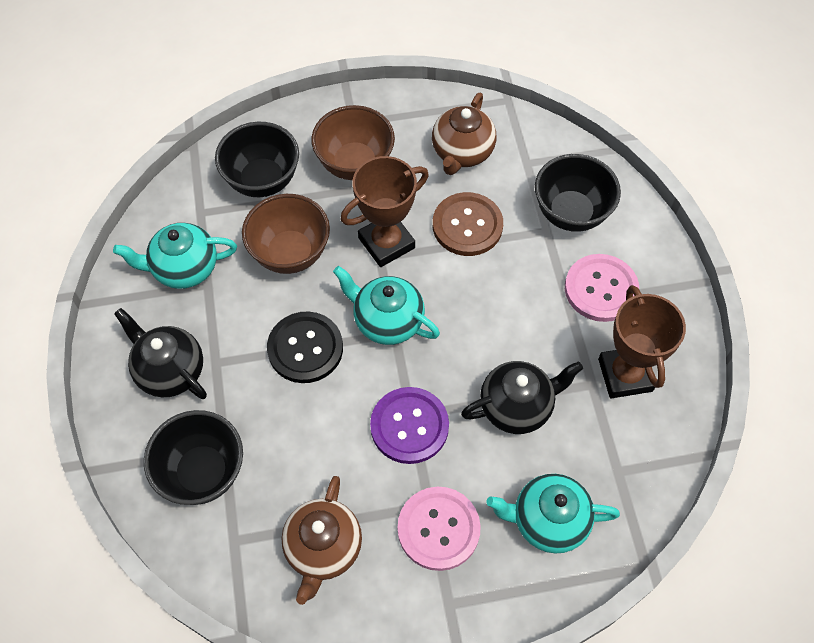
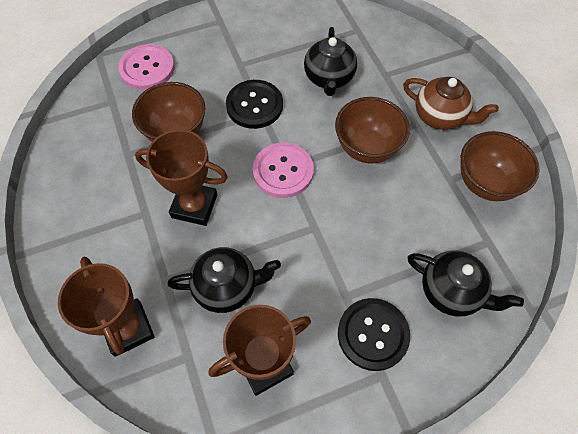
black bowl: [144,410,243,505] [215,122,299,197] [535,154,621,232] = 3 -> none = 0
black button: [267,311,343,383] = 1 -> [226,80,283,129] [338,298,410,371] = 2
black teapot: [114,308,207,399] [461,361,583,434] = 2 -> [168,247,281,313] [304,27,357,96] [407,250,524,317] = 3
brown bowl: [242,194,330,274] [311,105,395,180] = 2 -> [132,82,205,142] [335,97,410,163] [461,131,540,201] = 3
brown button: [433,192,503,256] = 1 -> none = 0
brown teapot: [281,476,362,605] [432,93,496,175] = 2 -> [403,77,499,130] = 1
brown trophy: [341,156,429,267] [598,285,686,399] = 2 -> [58,257,155,357] [135,130,228,226] [208,305,311,396] = 3
purple button: [370,387,449,464] = 1 -> none = 0
turquoise teapot: [113,223,237,289] [333,266,440,345] [487,474,620,554] = 3 -> none = 0

